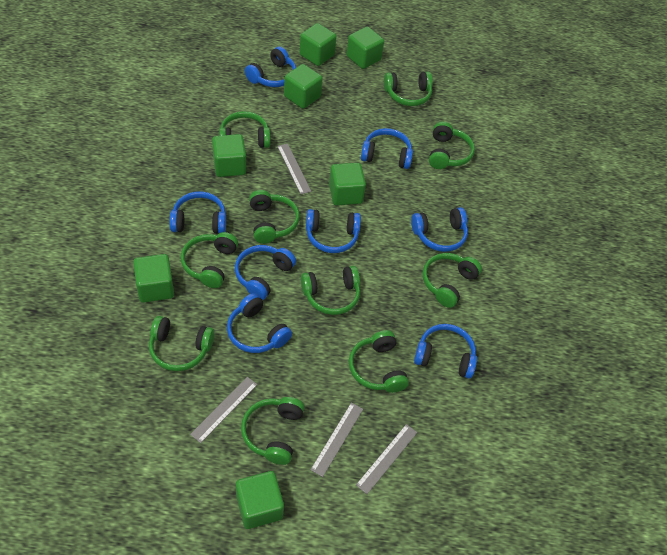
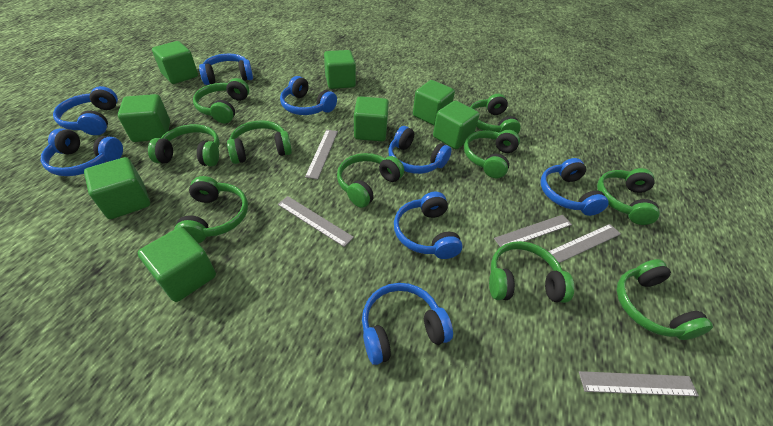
green cube: [133,254,174,303] [212,134,246,177] [236,471,284,529] [284,64,323,109] [299,23,337,66] [329,163,366,205] [347,27,384,69] = 7 -> [84,157,150,219] [118,94,170,142] [138,227,216,302] [152,41,198,84] [324,50,356,89] [354,96,389,141] [413,80,455,126] [433,100,479,149] = 8
grey ruler: [190,377,258,443] [277,144,311,194] [310,402,363,477] [356,424,417,494] = 4 -> [278,196,354,247] [305,129,338,179] [494,215,572,247] [548,224,621,263] [579,371,699,396] = 5

